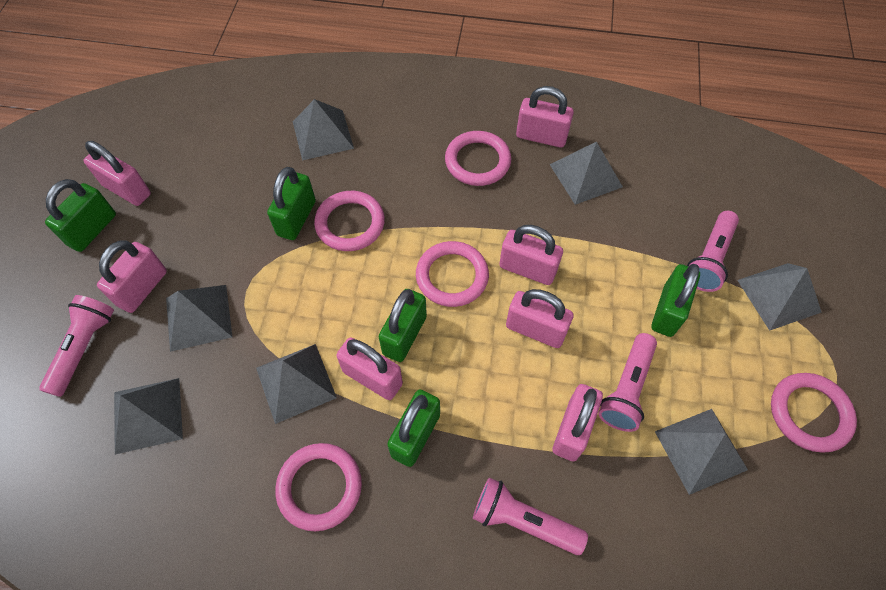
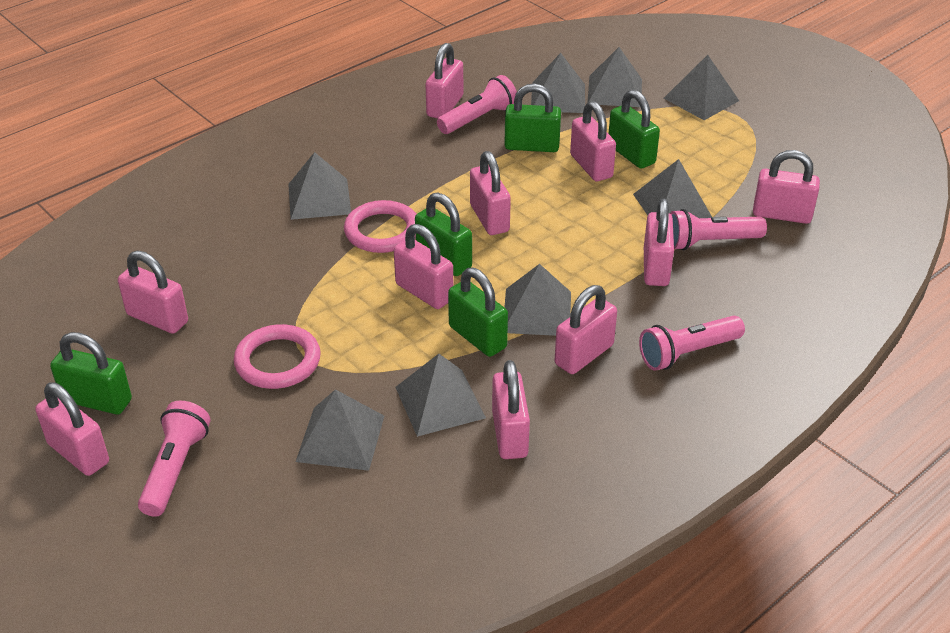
grey pyramid: [114,378,183,455] [166,285,233,352] [256,344,337,424] [293,99,354,160] [550,142,623,205] [655,409,748,495] [737,263,822,331] = 7 -> [288,152,351,220] [296,389,384,471] [395,354,486,437] [504,264,571,336] [531,53,585,113] [587,47,642,107] [633,159,712,218] [664,55,739,120] = 8
pink padlock: [84,141,151,206] [97,240,167,313] [336,337,403,400] [499,225,563,285] [506,289,574,348] [516,86,574,148] [552,384,603,461] = 7 -> [35,382,109,476] [118,251,188,334] [394,224,453,309] [425,43,463,119] [470,151,511,235] [492,360,530,459] [554,285,617,374] [570,101,616,181] [644,199,674,286] [753,150,820,224] = 10
pink ring: [275,443,362,531] [314,191,385,251] [416,241,489,307] [445,131,511,186] [771,373,857,453] = 5 -> [234,324,321,389] [344,200,416,253] = 2

